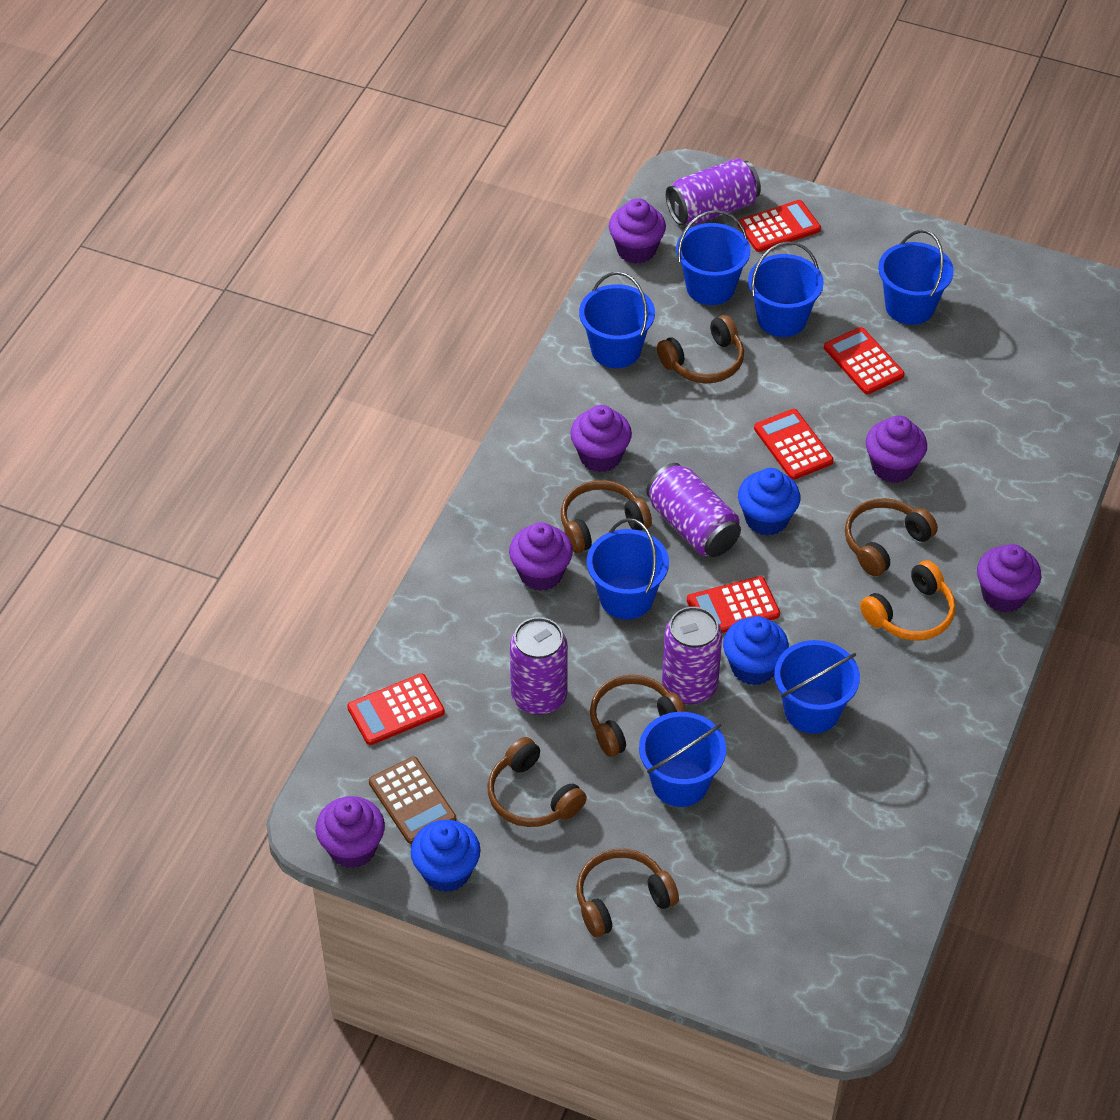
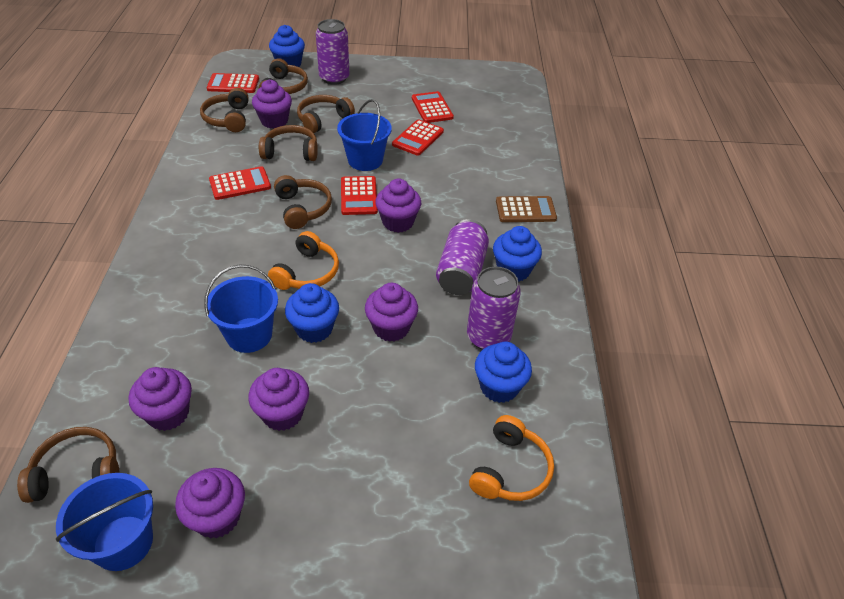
blue bucket: [579,272,655,368] [587,518,669,619] [639,712,726,807] [676,210,750,305] [748,241,824,337] [774,640,860,734] [878,230,954,325] = 7 -> [56,473,153,571] [204,265,278,353] [337,99,392,171] = 3
blue cupcake: [411,820,480,892] [723,616,789,685] [738,468,800,536] = 3 -> [269,25,305,67] [285,283,339,343] [475,342,532,403] [493,226,542,282] = 4
orange headphones: [860,560,956,640] = 1 -> [268,231,339,290] [469,415,554,501] = 2
purple can: [510,617,568,715] [646,463,741,557] [662,607,722,704] [666,158,761,226] = 4 -> [316,19,350,85] [436,219,489,295] [467,266,521,350] = 3

